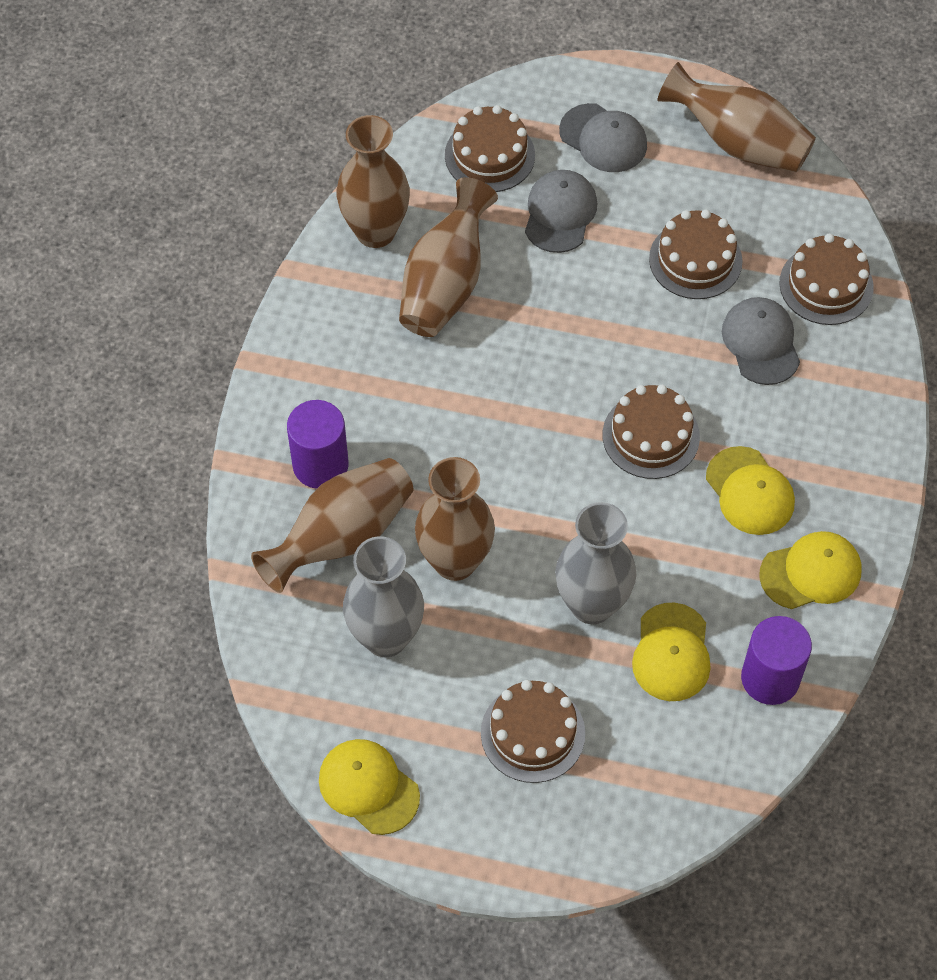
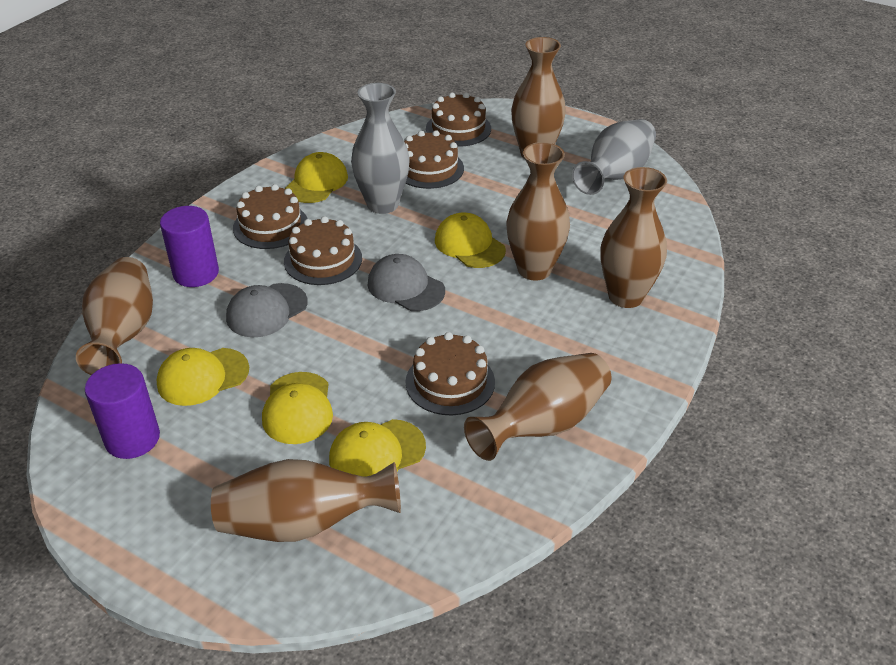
brown vase: [251,458,414,593] [336,115,410,248] [399,177,498,337] [415,457,495,581] [657,62,816,172] = 5 -> [76,257,153,375] [211,459,401,542] [464,353,611,461] [506,142,570,281] [511,37,566,159] [600,167,667,308] = 6
grey cap: [525,170,597,253] [559,103,647,172] [722,297,800,385] = 3 -> [226,283,308,337] [367,254,445,311] = 2
yellow cap: [319,739,420,835] [632,603,711,701] [706,446,795,535] [759,531,861,609] = 4 -> [157,348,249,406] [262,372,333,444] [285,152,348,203] [329,419,426,477] [435,213,506,268] = 5

